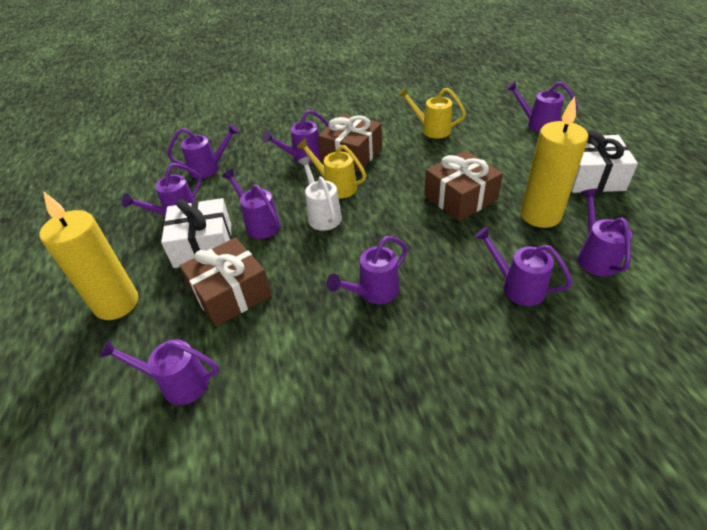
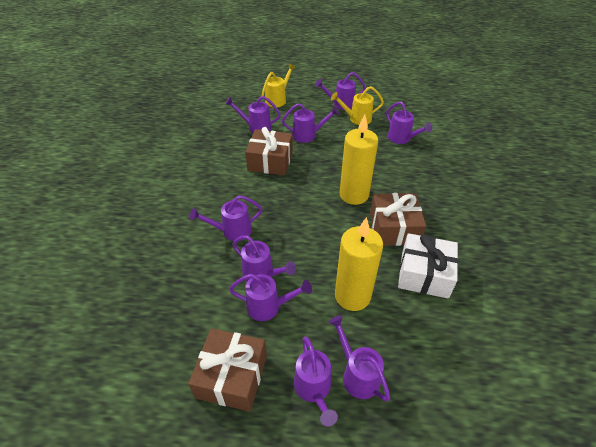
white gift: [161,198,232,268] [571,130,638,193] = 2 -> [398,233,458,299] = 1
white watering can: [298,156,342,231] = 1 -> none = 0

